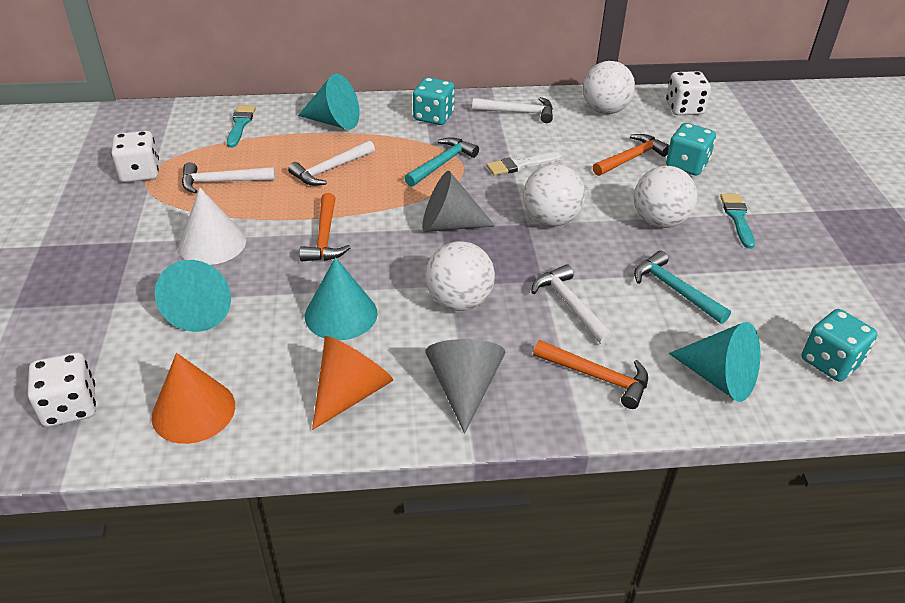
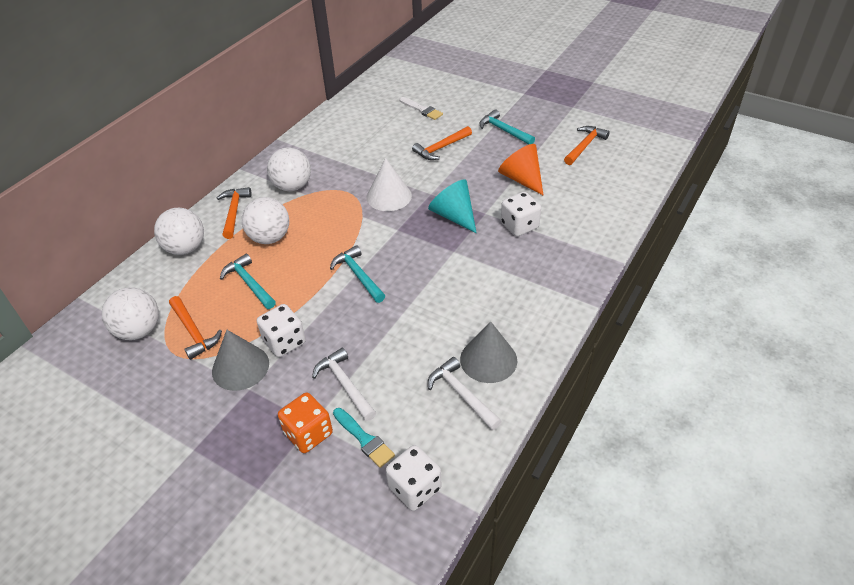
orange cone: [152,353,235,444] [312,336,393,430] = 2 -> [498,144,544,196] = 1
orange dice: none = 0 -> [278,393,333,453] = 1
orange hammer: [299,193,351,262] [533,340,648,409] [593,134,670,176] = 3 -> [169,296,222,360] [217,187,251,239] [412,126,472,160] [564,126,610,165] = 4
turquoise brush: [227,105,256,148] [720,194,755,249] = 2 -> [333,408,395,468] = 1
turquoise cone: [155,260,231,332] [298,74,359,130] [305,257,377,340] [669,322,760,402] = 4 -> [428,179,477,233] = 1
turquoise dice: [413,77,455,125] [666,123,716,176] [802,309,878,381] = 3 -> none = 0
turquoise hammer: [404,137,479,187] [634,251,731,324] = 2 -> [220,254,276,309] [330,245,385,303] [479,109,535,145] = 3
white hammer: [182,162,275,194] [288,140,375,186] [472,97,553,123] [531,264,614,345] = 4 -> [312,348,376,421] [428,357,502,430] = 2

